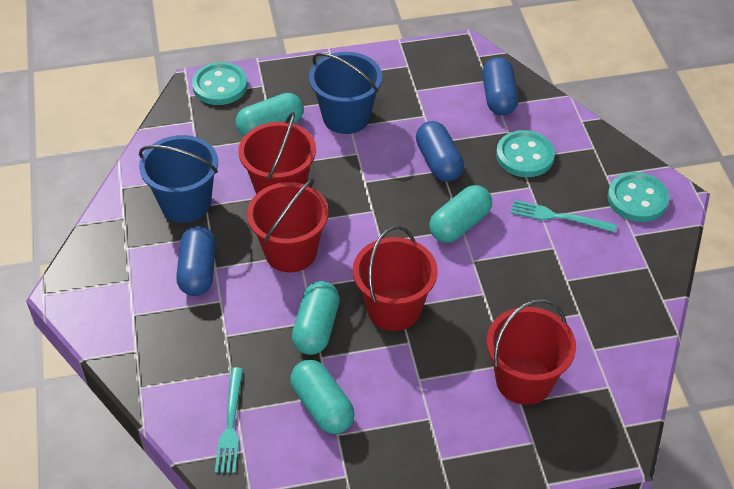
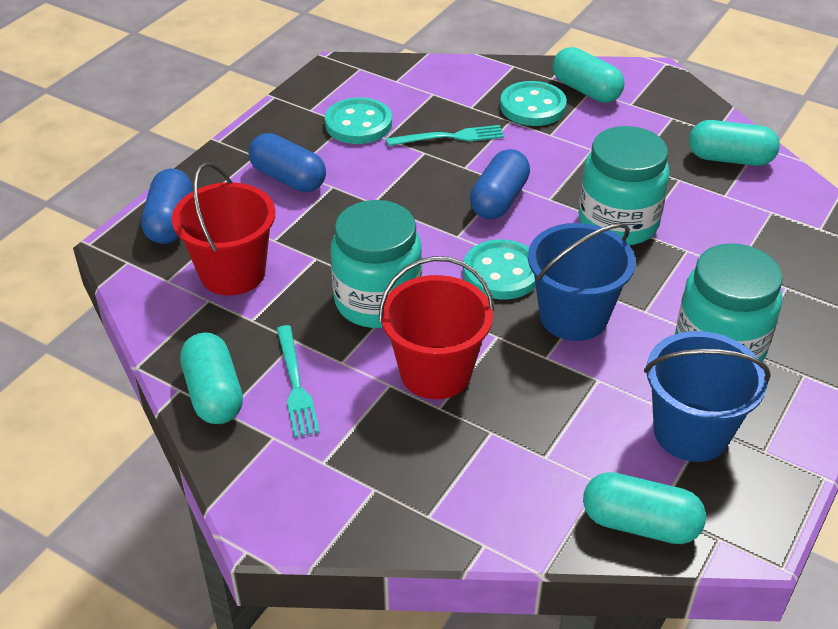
red bucket: [238,112,316,194] [247,178,329,273] [353,226,438,331] [487,299,576,405] = 4 -> [172,162,275,296] [379,256,494,399] = 2
turquoise jar: none = 0 -> [331,200,422,328] [579,126,670,245] [675,243,783,362] = 3

